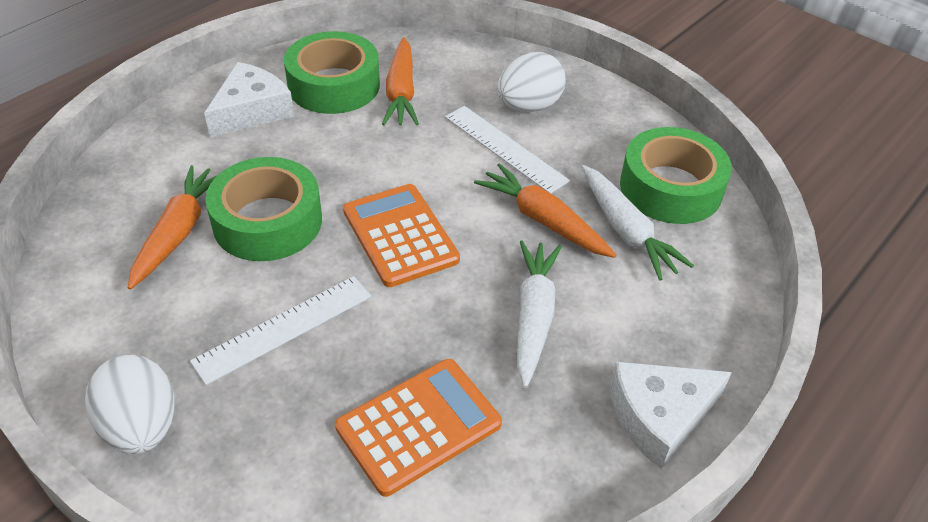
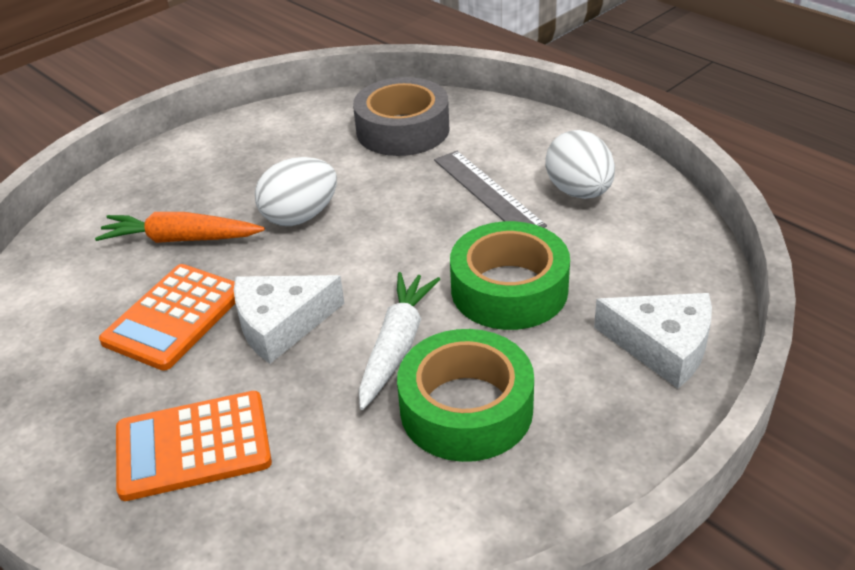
green tape: [205,157,322,261] [284,31,380,114] [620,127,732,224] = 3 -> [397,329,534,462] [450,221,570,330] = 2
grey ruler: none = 0 -> [434,151,547,228] = 1
grey tape: none = 0 -> [353,77,449,156] = 1
orange carrot: [128,165,218,290] [382,37,419,125] [474,163,617,258] = 3 -> [95,212,265,243] = 1
white carrot: [517,241,562,388] [582,165,694,281] = 2 -> [359,272,440,410] = 1
white ruler: [190,276,371,385] [445,106,570,193] = 2 -> none = 0

